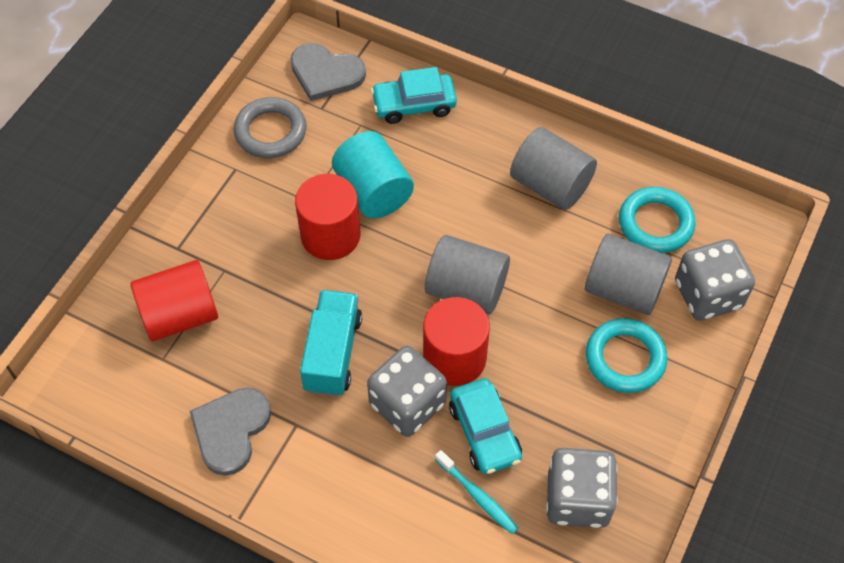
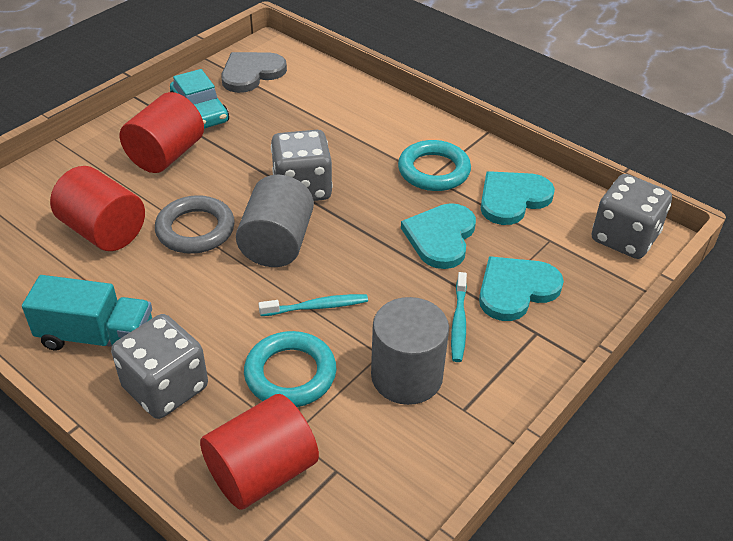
grey cylinder: [425,235,510,314] [510,127,597,210] [585,234,672,315] = 3 -> [236,175,314,267] [371,297,449,405] = 2
grey heart: [190,388,271,476] [290,43,366,101] = 2 -> [221,52,287,93] = 1
turquoise car: [371,67,457,124] [449,378,522,474] = 2 -> [170,69,229,129] = 1
turquoise cylinder: [332,131,414,218] = 1 -> none = 0
turquoise heart: none = 0 -> [401,203,476,269] [479,256,564,321] [481,171,555,225] = 3
turquoise toothbrush: [435,450,519,535] = 1 -> [258,294,368,316] [451,272,467,362] = 2

